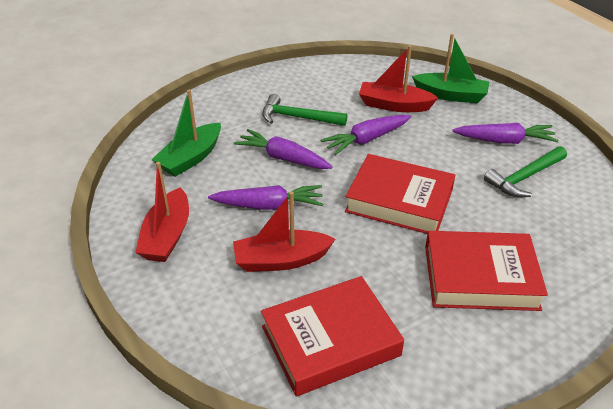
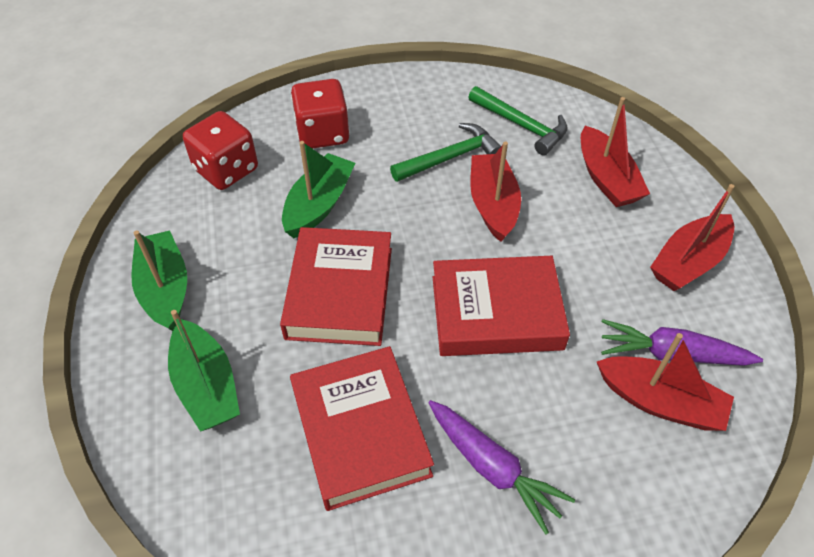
green boat: [152,90,221,177] [412,34,489,103] = 2 -> [131,230,187,331] [168,310,240,432] [282,141,355,238] = 3
purple carrot: [208,185,323,210] [234,129,332,169] [320,115,411,155] [452,123,559,144] = 4 -> [428,400,575,535] [601,319,763,366] = 2
red boat: [135,162,189,262] [233,191,335,272] [359,45,438,112] = 3 -> [470,142,521,242] [581,97,650,207] [596,333,734,431] [650,184,734,291] = 4
red dice: none = 0 -> [183,111,258,190] [291,79,350,149] = 2

